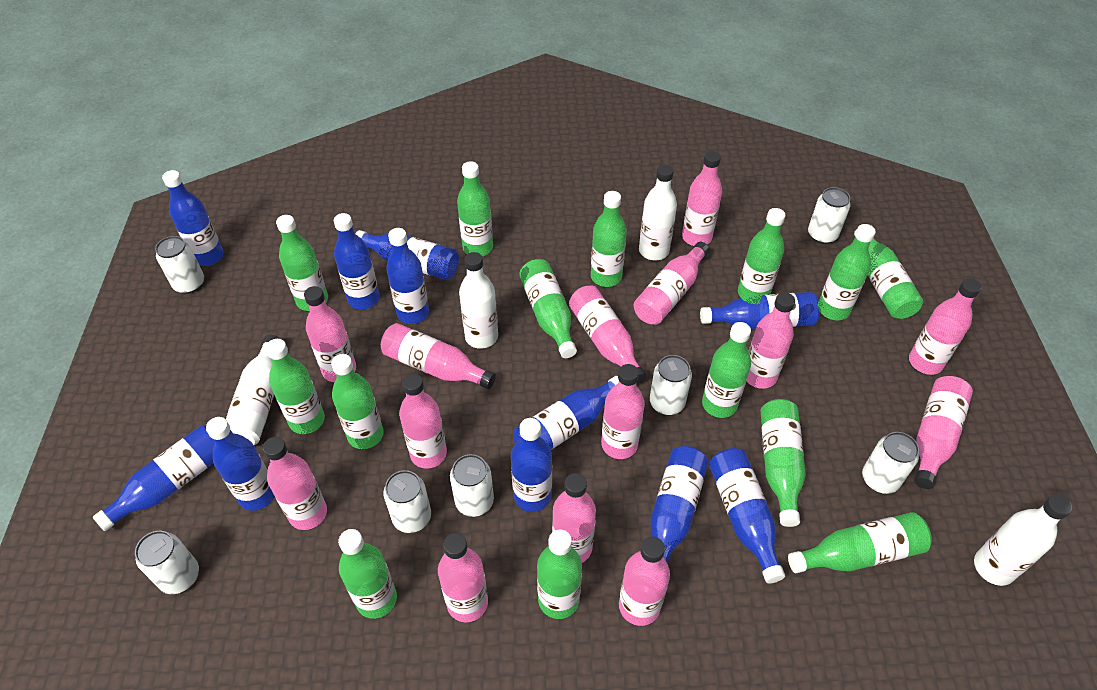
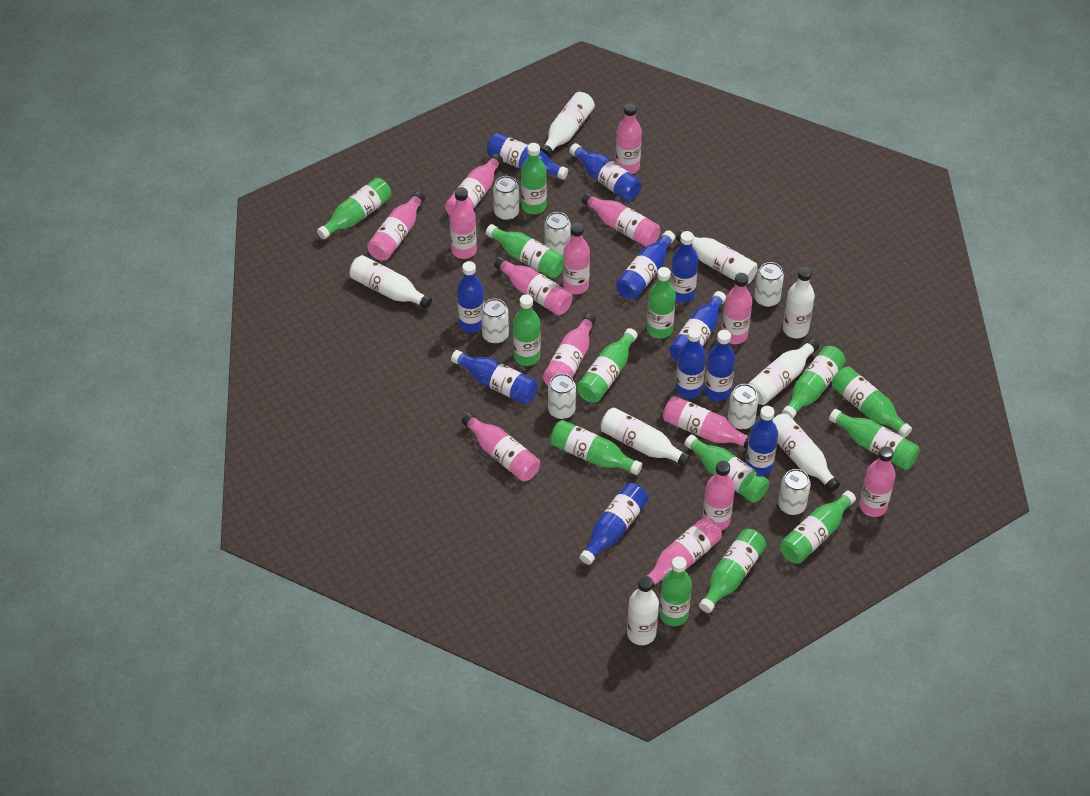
white bottle: [226,334,280,445] [459,252,498,349] [639,165,677,260] [974,494,1072,586] = 4 -> [349,255,432,309] [540,92,595,157] [600,407,690,467] [627,576,659,645] [676,229,758,284] [748,339,819,405] [773,413,840,492] [783,267,815,338] = 8

